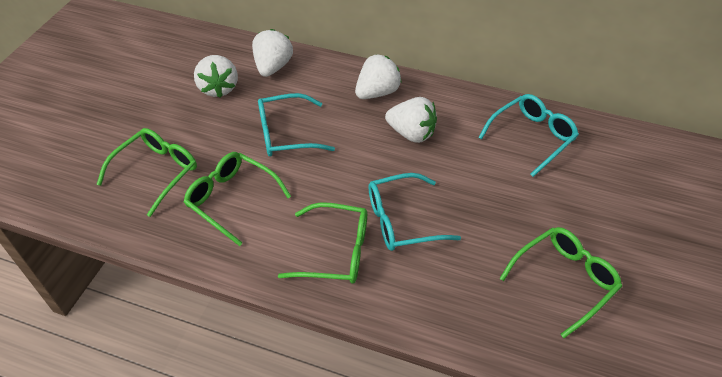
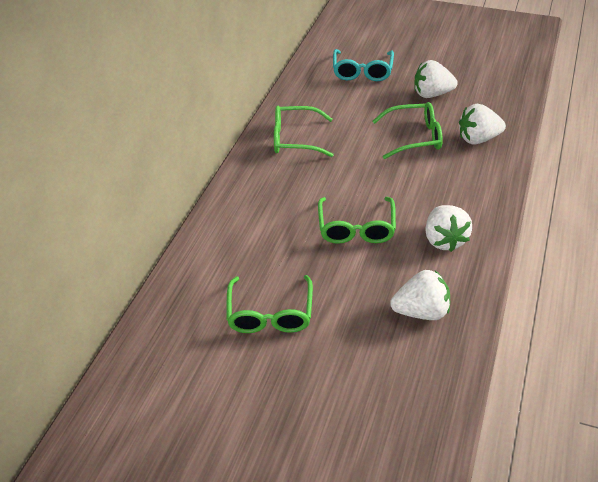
turquoise glasses: [258,93,335,157] [369,173,461,251] [478,94,579,177] = 3 -> [333,49,394,81] = 1

